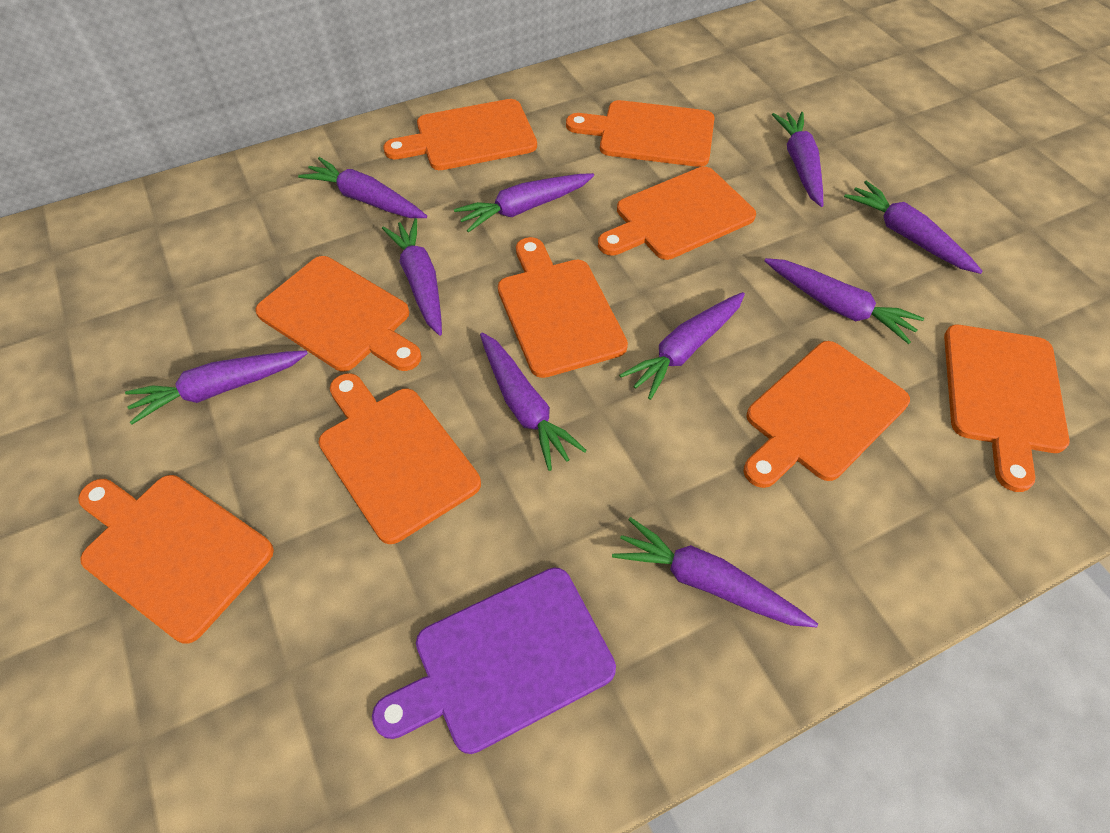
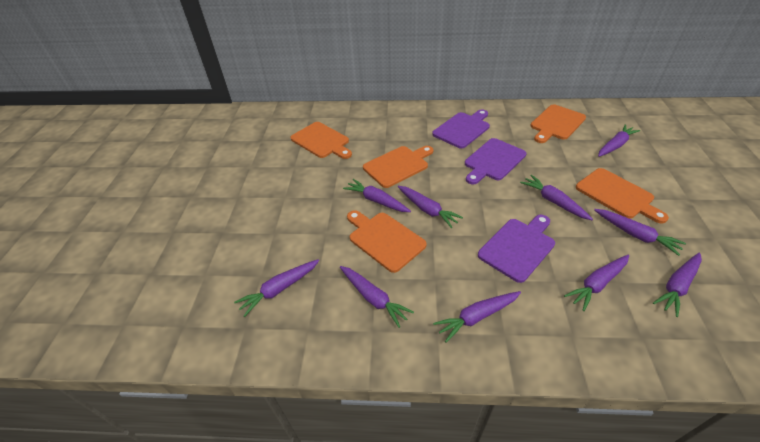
orange cutting board: [78,475,274,644] [255,256,422,371] [319,373,481,544] [383,99,537,170] [498,237,628,378] [566,100,714,167] [598,167,756,260] [743,341,910,488] [944,325,1070,492] = 9 -> [291,122,352,159] [347,210,427,273] [363,146,433,188] [530,104,586,143] [576,168,669,224] = 5
purple cutting board: [372,567,616,754] = 1 -> [432,109,490,149] [465,138,527,185] [478,215,555,283] = 3

